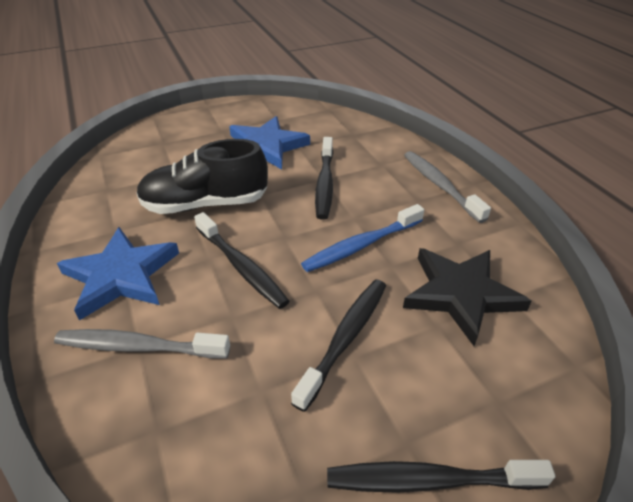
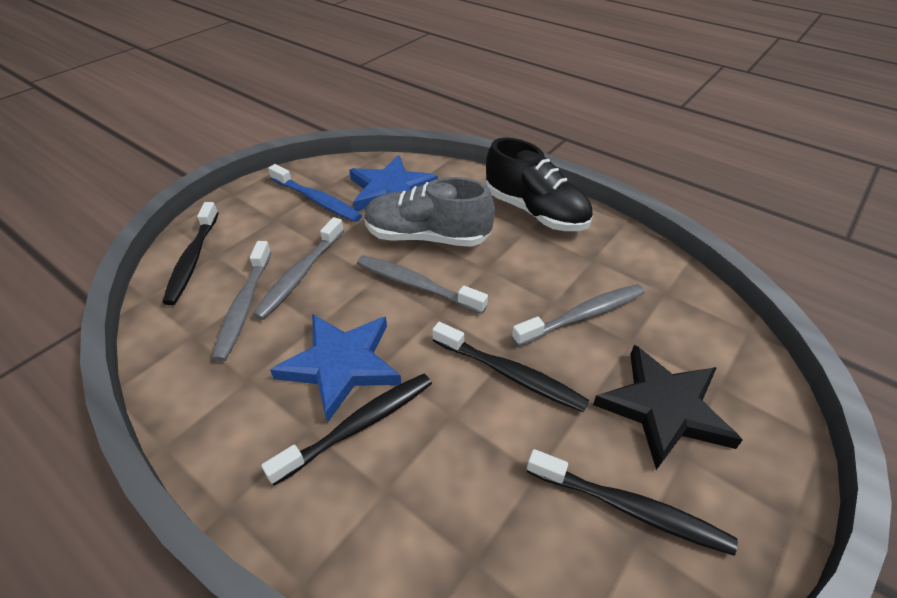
grey shoe: none = 0 -> [364,177,495,247] = 1
grey toothbrush: [54,329,230,359] [404,151,491,223] = 2 -> [212,241,272,362] [252,217,344,320] [357,255,488,314] [512,284,645,346] = 4

